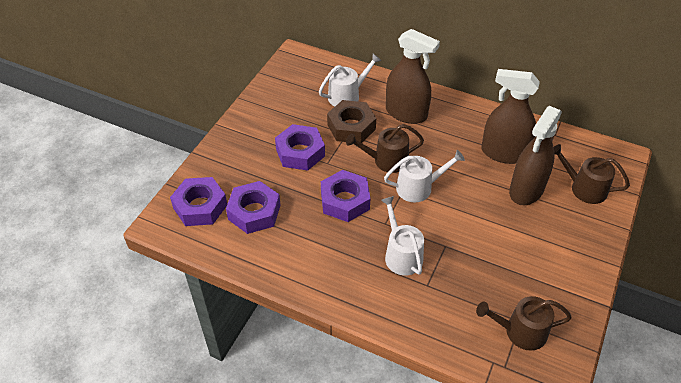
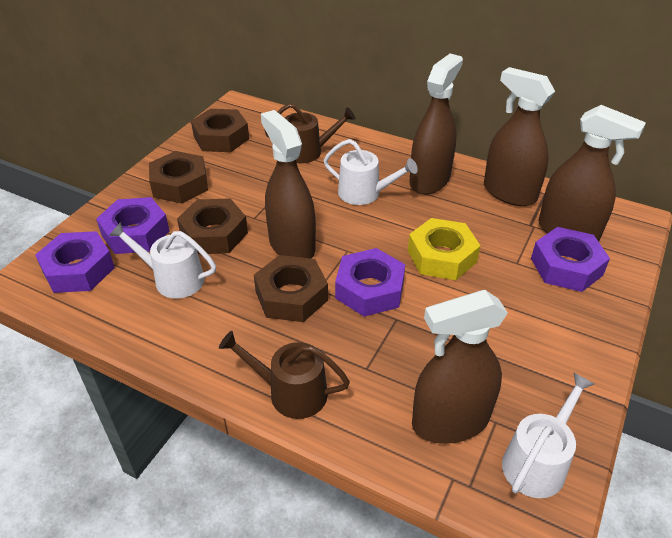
brown nut: [327,100,376,143] = 1 -> [149,151,208,204] [177,198,248,254] [191,109,249,152] [254,255,328,322] = 4
brown spray bottle: [386,29,440,124] [481,69,540,164] [509,106,562,205] = 3 -> [261,110,316,259] [409,54,463,194] [412,290,508,444] [484,67,555,206] [538,105,646,242] = 5
brown watering can: [346,124,424,173] [476,296,572,351] [554,144,630,204] = 3 -> [219,331,350,419] [265,103,355,163] = 2
yellow nut: none = 0 -> [408,218,480,280] = 1

